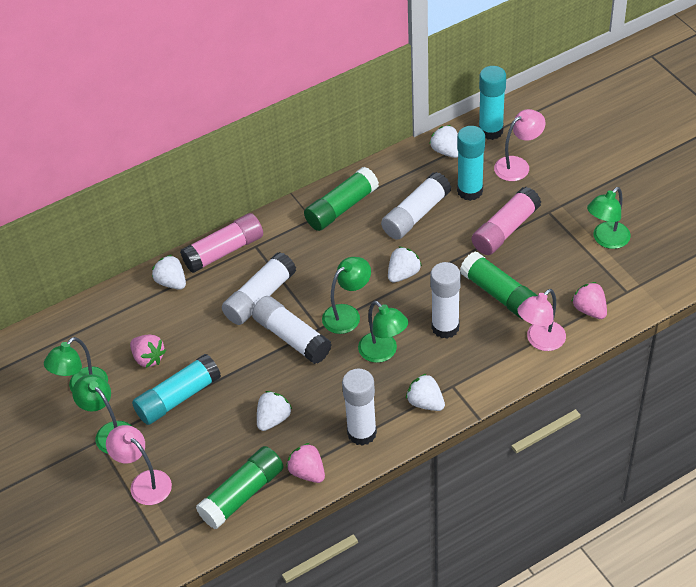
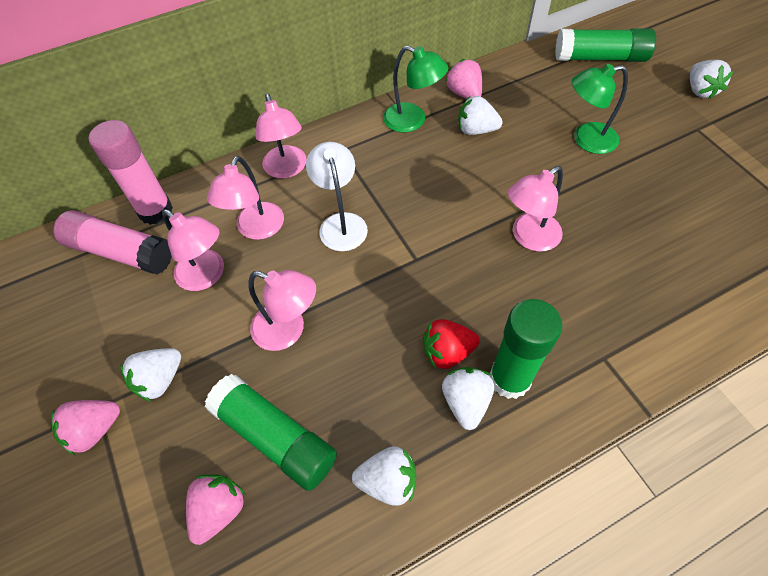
green lamp: [44,337,108,391] [72,374,132,454] [322,257,371,334] [358,301,408,363] [587,187,631,249] = 5 -> [383,46,448,133] [572,64,628,154] = 2
pink lamp: [106,425,172,505] [494,109,546,181] [517,289,566,351] = 3 -> [162,209,224,291] [207,156,284,240] [248,270,316,351] [256,94,307,178] [508,166,563,252] = 5
red strawberry: none = 0 -> [423,319,480,369] = 1
turquoise glue stick: [132,354,221,425] [457,126,485,201] [479,66,506,140] = 3 -> none = 0
white glue stick: [222,252,296,325] [252,296,331,364] [342,369,377,446] [381,172,451,240] [431,262,461,339] = 5 -> none = 0
white lamp: none = 0 -> [306,142,368,251] = 1

